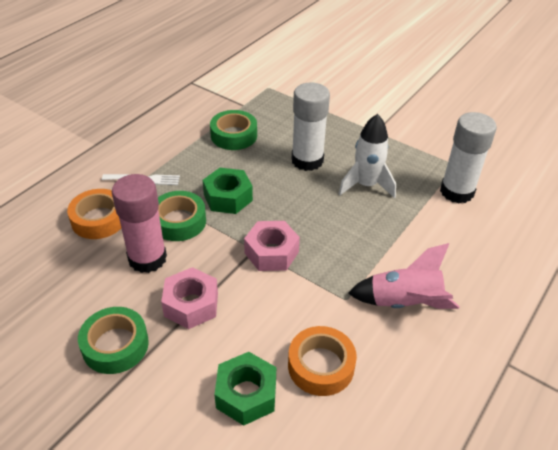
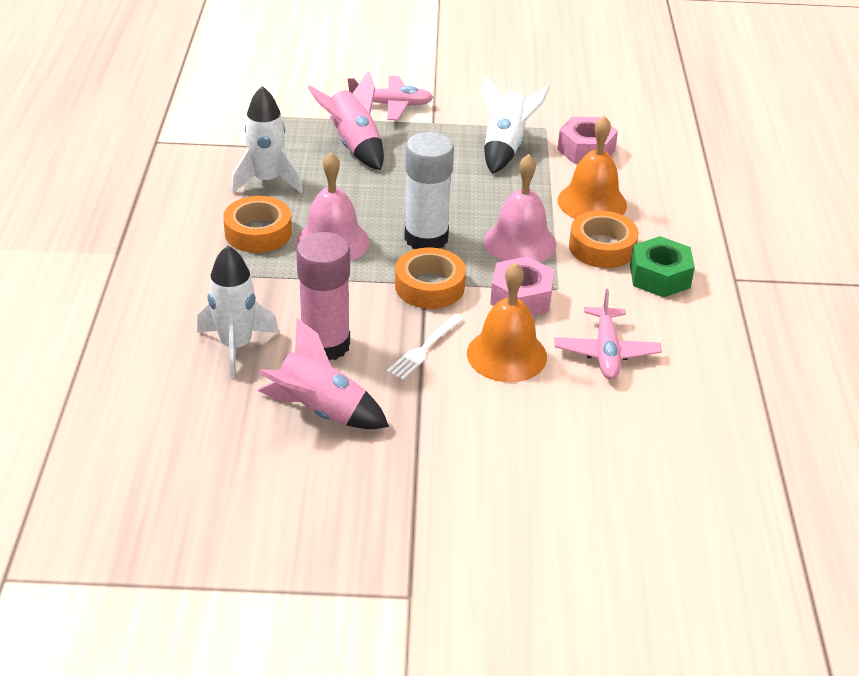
green nut: [203,168,253,214] [214,352,276,426] = 2 -> [630,236,695,297] = 1
green tape: [78,307,149,374] [158,191,206,241] [210,110,257,150] = 3 -> none = 0
orange bell: none = 0 -> [467,263,547,382] [558,115,627,219] = 2
orange tape: [67,189,121,239] [288,326,357,396] = 2 -> [223,196,292,253] [395,247,466,309] [569,211,639,268] = 3
pink bell: none = 0 -> [296,152,369,261] [484,154,556,262] = 2
pink plane: none = 0 -> [348,76,434,120] [554,289,662,379] = 2
pink rocket: [348,243,460,309] = 1 -> [257,318,389,429] [307,71,384,170] = 2
white glue stick: [292,82,330,171] [440,112,497,203] = 2 -> [404,132,454,249] = 1
white rocket: [338,114,396,198] = 1 -> [197,245,279,378] [231,86,303,194] [481,74,550,174] = 3

